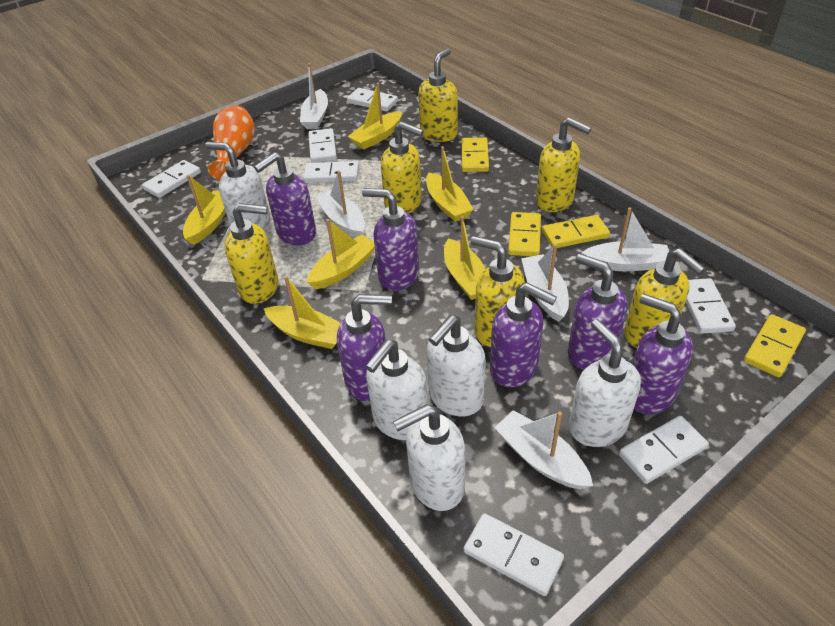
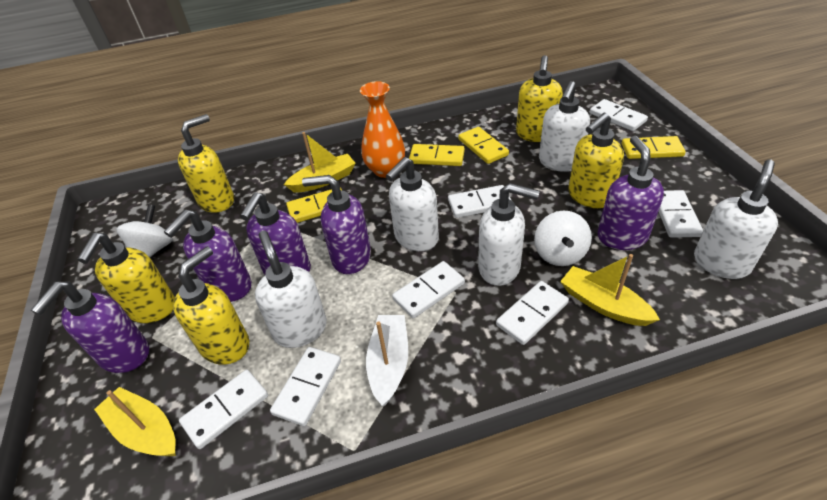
purple soap dispenser: [254,152,316,245] [337,294,392,401] [362,188,419,291] [490,282,557,387] [568,254,627,370] [632,294,693,414] = 6 -> [31,281,149,373] [164,210,251,302] [240,192,311,275] [302,175,371,274] [598,136,664,250] = 5
white boat: [300,63,328,129] [315,171,365,238] [494,410,593,489] [521,244,569,322] [581,207,669,271] = 5 -> [366,315,408,406] = 1
white spinning top: none = 0 -> [116,204,173,257] [534,210,592,266] = 2
yellow boat: [183,175,226,245] [263,276,341,349] [307,219,375,289] [348,83,402,149] [426,146,474,222] [444,216,485,300] = 6 -> [94,387,176,456] [284,132,356,192] [560,254,660,326] = 3
yellow soap dispenser: [225,203,278,304] [381,121,424,213] [418,48,458,142] [470,236,525,347] [536,117,592,212] [624,248,705,348] = 6 -> [78,233,175,323] [173,246,249,365] [178,114,234,213] [516,55,563,142] [568,113,624,208] = 5

